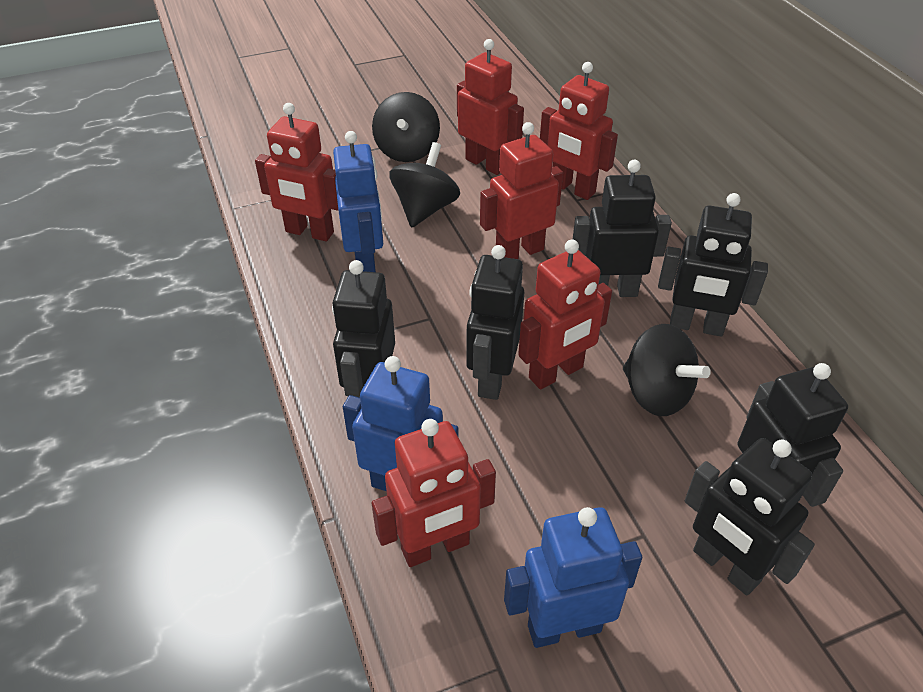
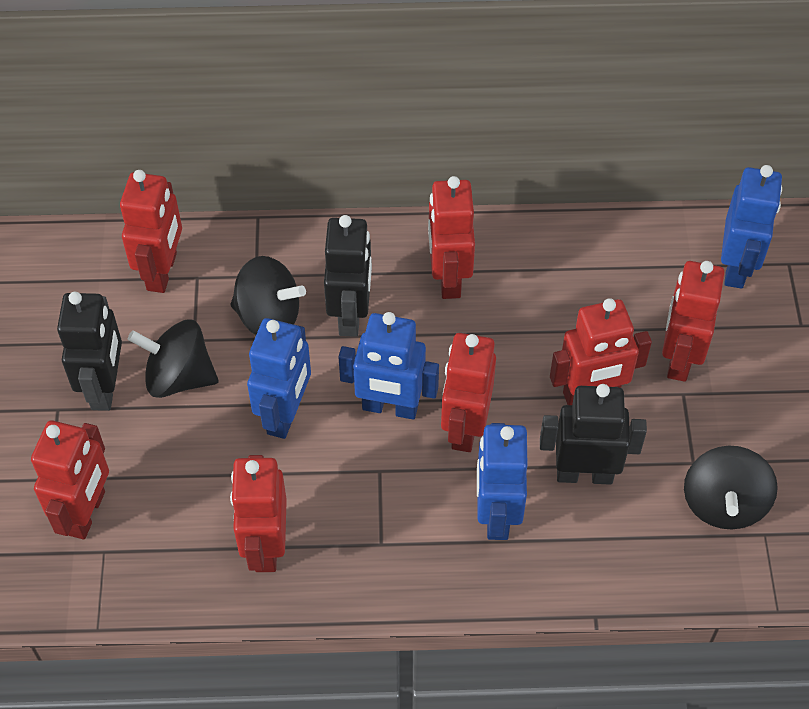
black robot: [332,260,395,398] [466,245,524,400] [572,160,672,297] [658,193,768,336] [685,438,815,595] [738,363,848,507] = 6 -> [57,292,122,411] [324,215,372,337] [540,384,647,485] = 3
blue robot: [333,131,383,272] [343,356,458,491] [504,507,642,648] = 3 -> [247,318,311,439] [339,312,439,420] [477,423,528,540] [721,165,782,289] = 4
red robot: [255,103,338,241] [372,419,496,567] [457,39,524,175] [480,122,563,259] [518,240,612,390] [540,62,618,200] = 6 -> [31,420,109,540] [120,170,182,293] [230,455,287,572] [428,176,475,299] [441,333,496,452] [550,298,652,405] [662,261,725,382] = 7

